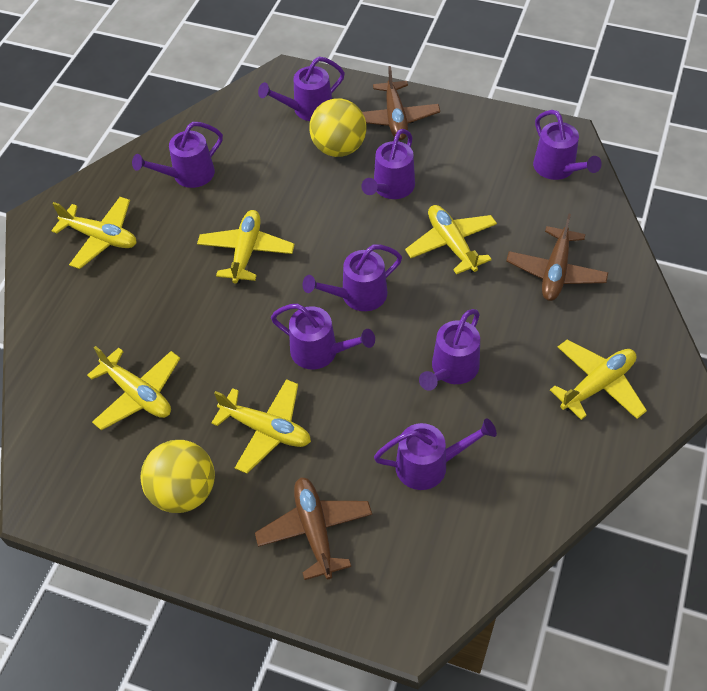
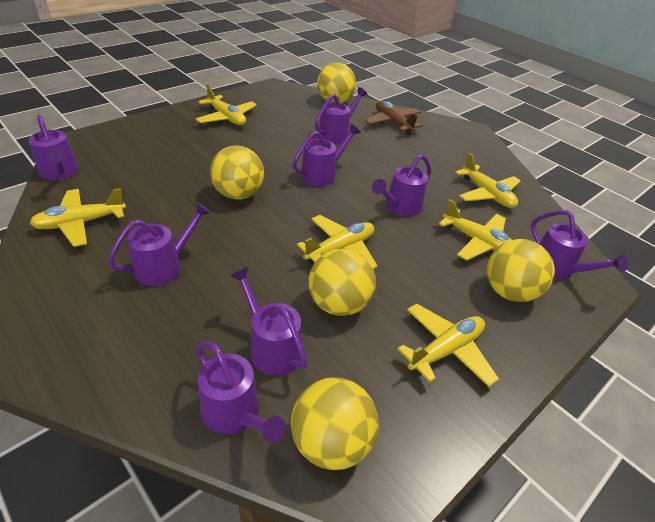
brown plane: [255,477,372,580] [362,66,440,140] [506,214,608,301] = 3 -> [365,101,423,135] = 1
yellow ball: [141,440,215,513] [309,98,366,157] = 2 -> [210,146,264,200] [291,377,379,470] [309,248,376,316] [317,63,356,103] [487,239,555,302] = 5

